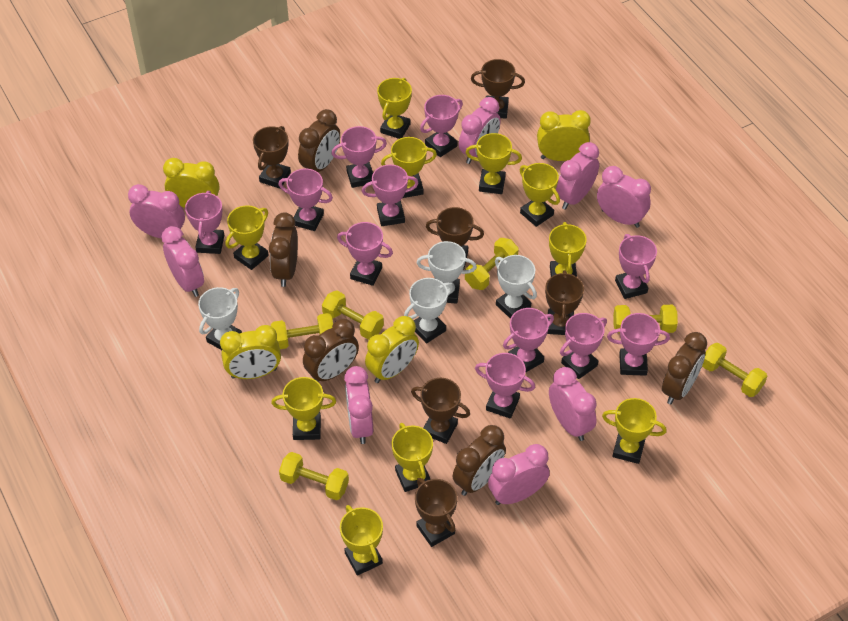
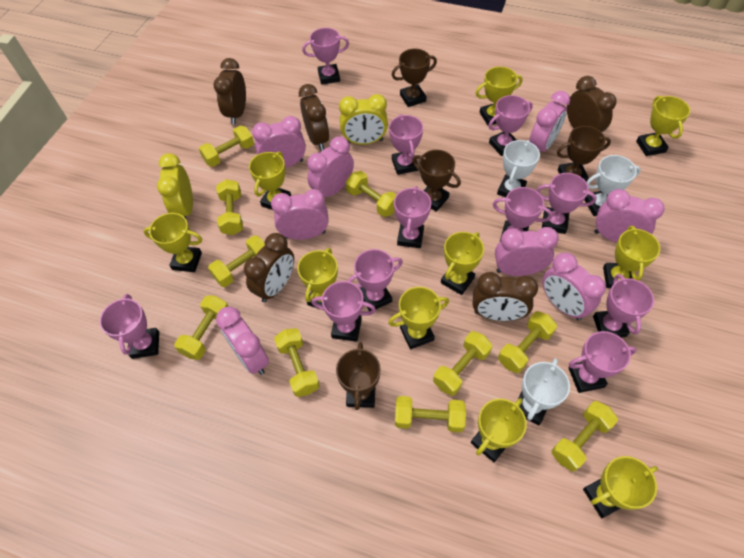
brown trophy: [253,126,291,189] [411,378,470,444] [415,478,457,547] [426,207,484,270] [471,59,525,119] [545,270,584,335] = 6 -> [336,342,381,410] [392,49,437,107] [413,150,461,212] [557,126,611,182] = 4
white trophy: [198,287,242,350] [404,278,453,343] [417,241,477,304] [495,255,537,319] = 4 -> [497,140,540,197] [518,358,570,425] [584,155,641,216] = 3
yellow clock: [163,158,220,208] [220,325,281,379] [365,316,419,383] [537,110,591,161] = 4 -> [157,153,193,220] [339,94,388,145] = 2
yellow dumbbell: [271,313,333,349] [279,452,349,500] [322,291,384,340] [465,238,519,290] [613,305,678,333] [702,343,767,397] = 6 -> [174,295,229,360] [199,125,254,167] [208,235,265,287] [216,179,243,235] [274,328,320,397] [346,171,397,217] [395,396,466,433] [433,331,492,396] [498,311,557,373] [552,401,618,472] = 10

